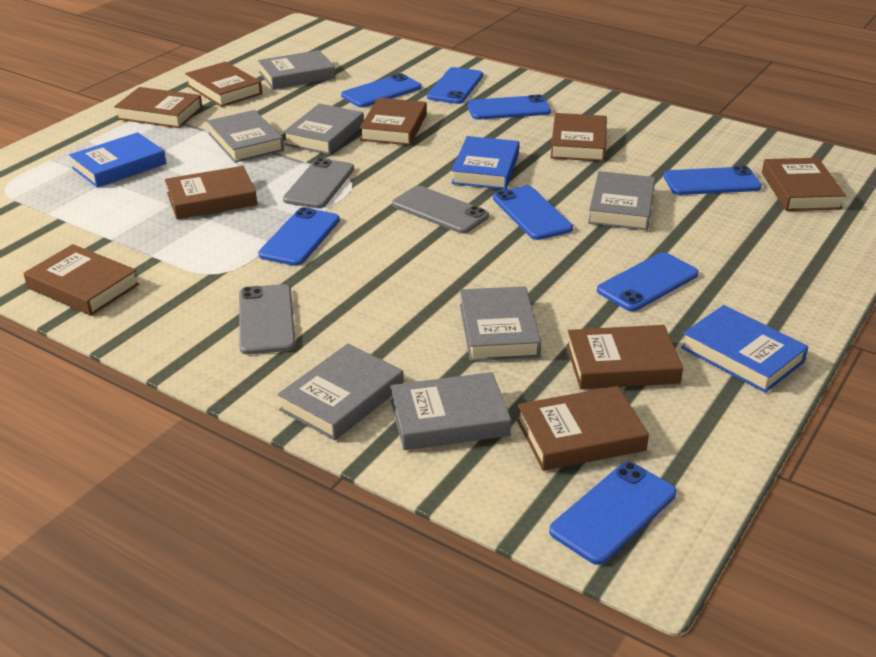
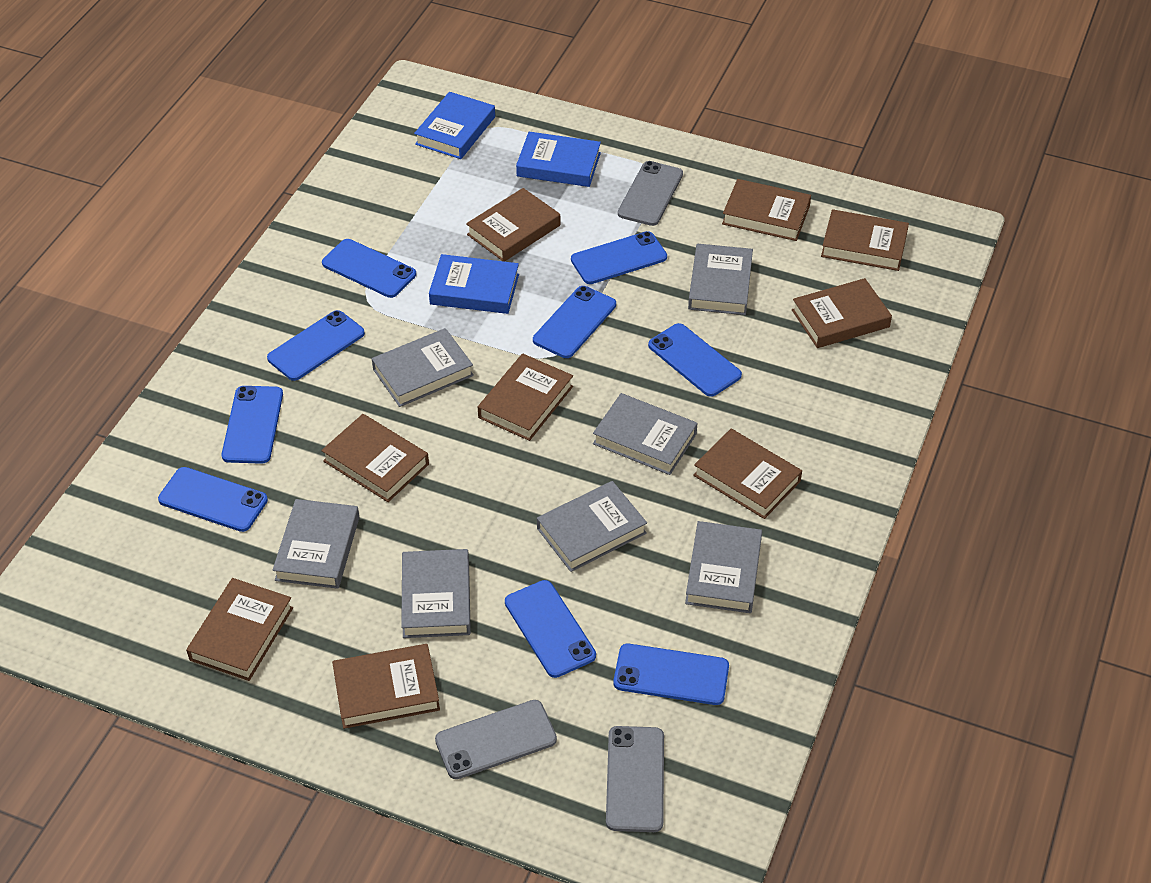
blue phone: [258,207,340,266] [341,73,421,107] [427,67,483,104] [467,95,551,120] [493,186,573,240] [549,462,677,565] [597,252,699,311] [664,166,762,195] = 8 -> [158,467,268,532] [222,386,283,464] [267,310,365,381] [322,239,416,298] [505,580,596,678] [533,286,616,358] [571,231,667,284] [614,644,729,705] [648,323,742,397] = 9

